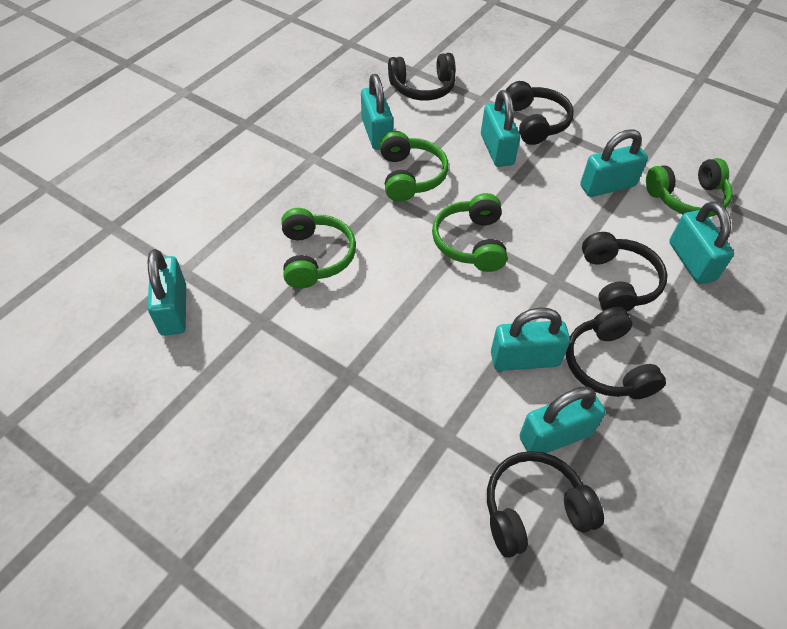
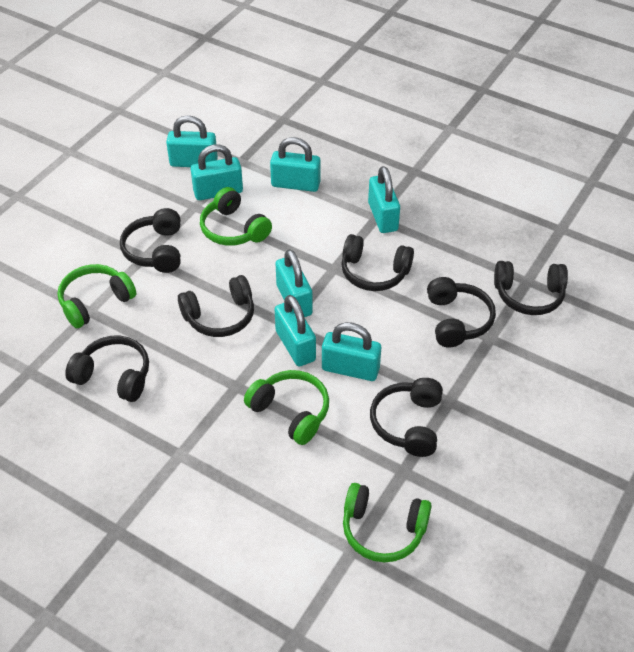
black headphones: [388,53,456,100] [487,451,604,558] [506,81,574,145] [566,307,666,399] [582,232,668,312] = 5 -> [65,335,149,402] [120,208,181,273] [178,275,254,337] [341,234,414,291] [370,378,443,457] [427,277,496,347] [494,261,568,315] = 7

